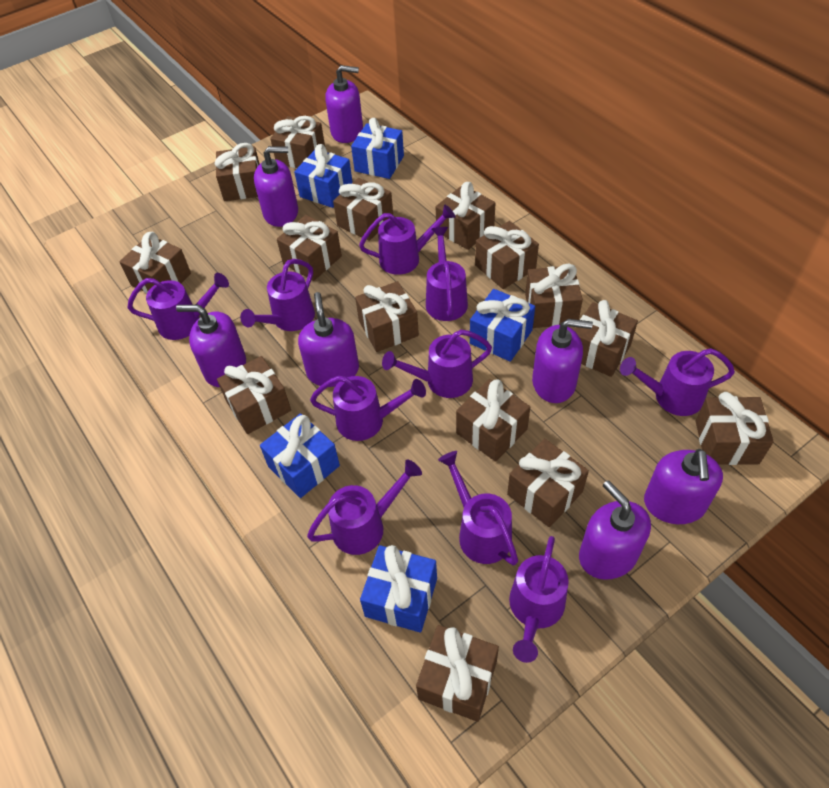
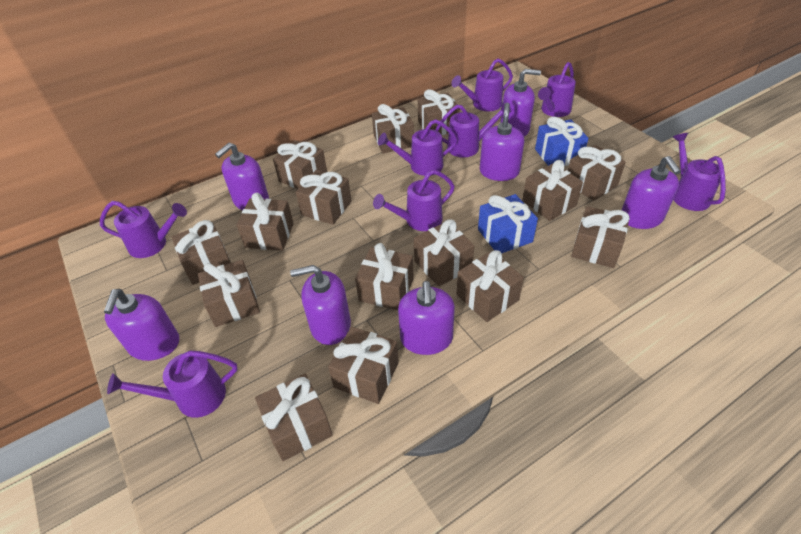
blue gift: [260,413,340,498] [294,144,353,208] [351,118,404,179] [360,545,437,633] [470,289,535,362] = 5 -> [478,194,538,253] [535,117,589,166] = 2
purple watering can: [127,273,229,340] [240,259,315,331] [307,460,422,555] [310,376,426,441] [359,205,455,275] [382,330,492,398] [426,227,468,321] [438,451,518,565] [509,536,569,663] [620,348,735,416] = 10 -> [100,201,187,258] [107,351,238,418] [373,170,455,231] [378,119,458,176] [435,103,511,157] [452,59,513,111] [538,62,576,117] [673,133,726,211] = 8

